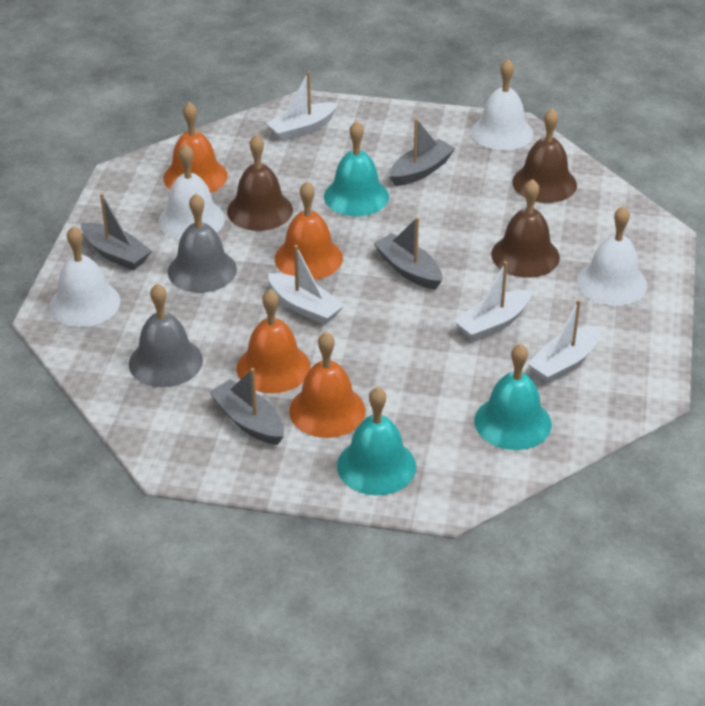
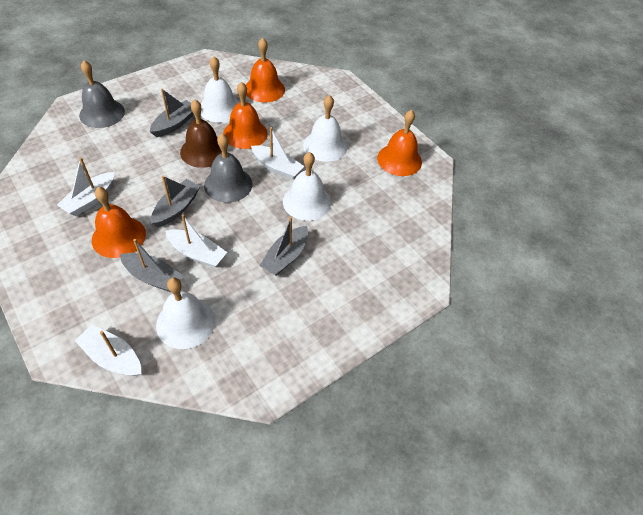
brown bell: [227,135,293,231] [491,179,560,278] [512,108,577,203] = 3 -> [180,100,222,168] = 1
turquoise bell: [324,121,389,216] [337,387,416,495] [475,343,552,450] = 3 -> none = 0

